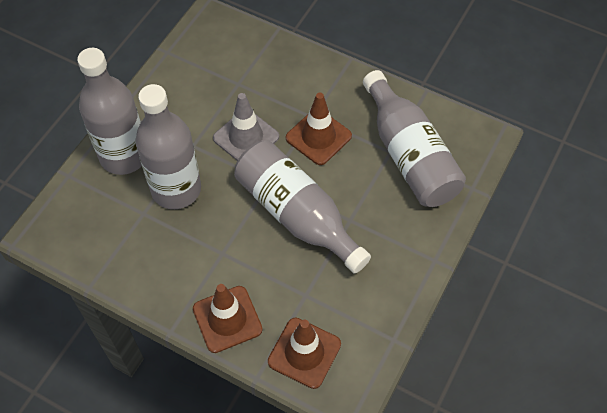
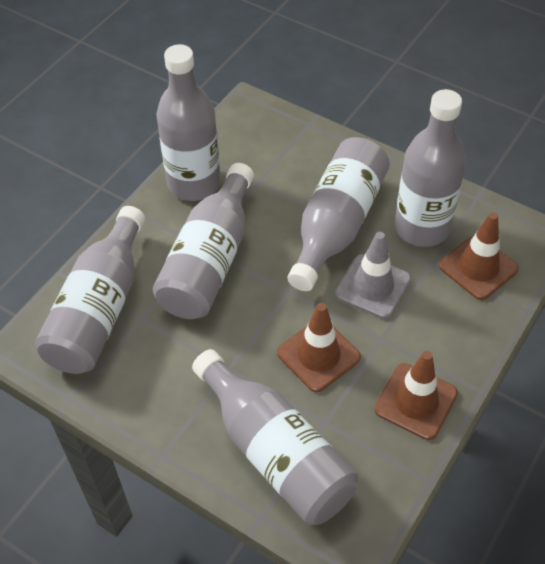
grey bottle: [77,48,142,175] [135,84,201,209] [234,140,371,274] [363,70,466,207] = 4 -> [35,206,145,374] [152,163,254,319] [156,44,221,201] [192,349,358,525] [288,137,390,291] [395,89,466,247] = 6

